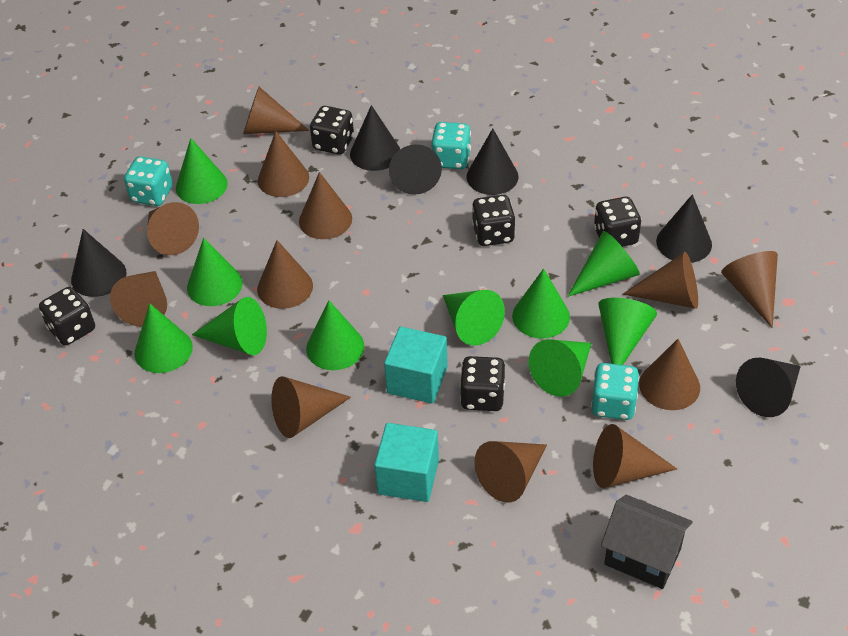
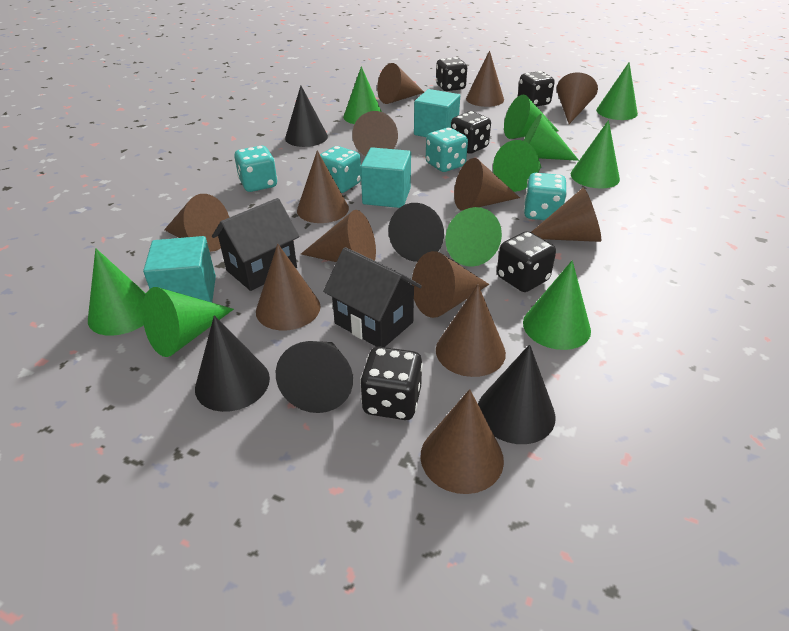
black cone: [71,229,127,297] [350,105,400,171] [389,144,442,195] [466,128,518,195] [656,194,712,263] [736,358,801,417] = 6 -> [195,315,270,412] [276,341,353,413] [285,86,328,147] [388,203,444,262] [478,344,556,444] = 5
black house: [601,495,693,589] = 1 -> [212,198,300,291] [323,247,422,347] = 2
brown cone: [110,271,167,327] [147,202,199,255] [243,87,309,134] [257,240,313,309] [258,131,309,197] [271,376,351,438] [299,172,352,239] [474,441,547,502] [593,424,677,488] [622,252,698,309] [639,339,700,410] [721,251,778,328] = 12 -> [164,194,229,252] [256,244,321,330] [297,150,349,223] [301,210,376,262] [352,111,398,156] [377,63,424,104] [412,251,489,318] [420,389,504,494] [436,284,506,377] [454,158,520,211] [466,51,504,107] [531,188,601,242] [557,72,598,124] = 13
turquoise cube: [374,423,439,502] [384,327,448,404] = 2 -> [143,236,216,302] [361,147,411,208] [414,89,460,137] = 3
turquoise dice: [124,156,173,206] [431,122,471,169] [591,363,639,420] = 3 -> [234,146,277,192] [320,146,361,193] [426,128,468,172] [524,173,567,220] = 4

